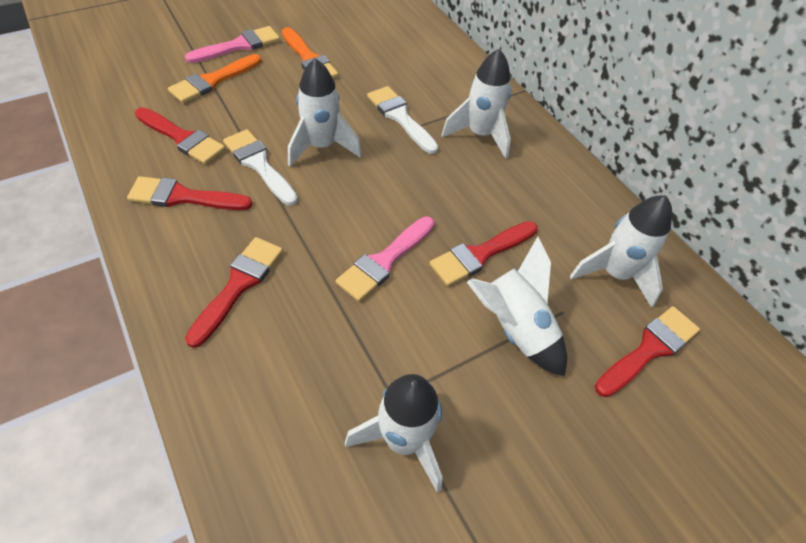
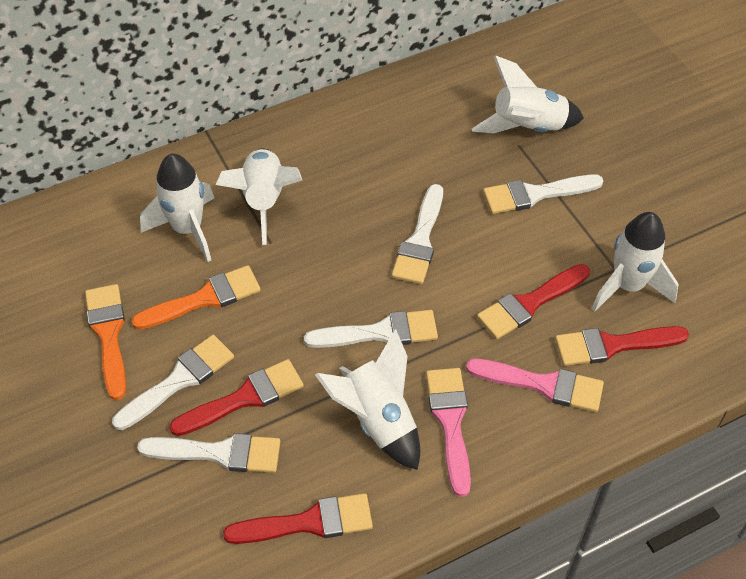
red brush: [127,176,253,210] [135,107,225,164] [185,237,283,348] [430,221,538,286] [595,306,700,397] = 5 -> [169,359,304,436] [223,493,373,544] [477,264,590,339] [555,326,689,366] = 4
white brush: [223,129,298,206] [367,86,438,154] = 2 -> [112,335,234,430] [137,433,280,473] [304,310,438,348] [392,184,443,284] [483,175,603,214] = 5

